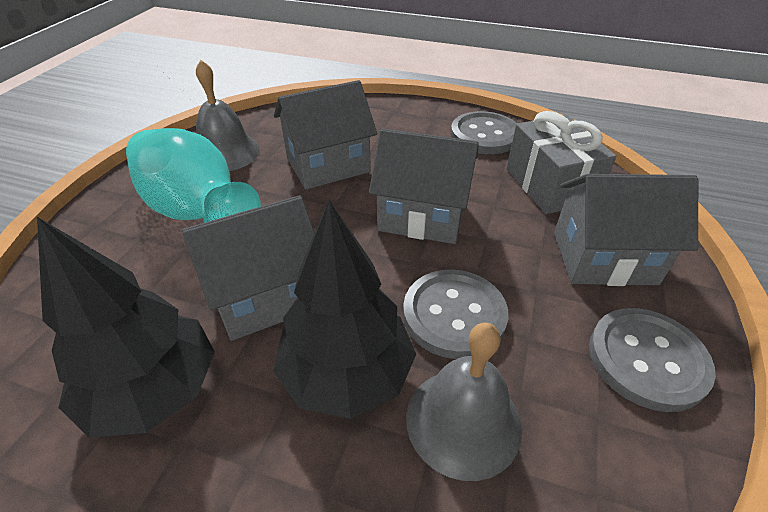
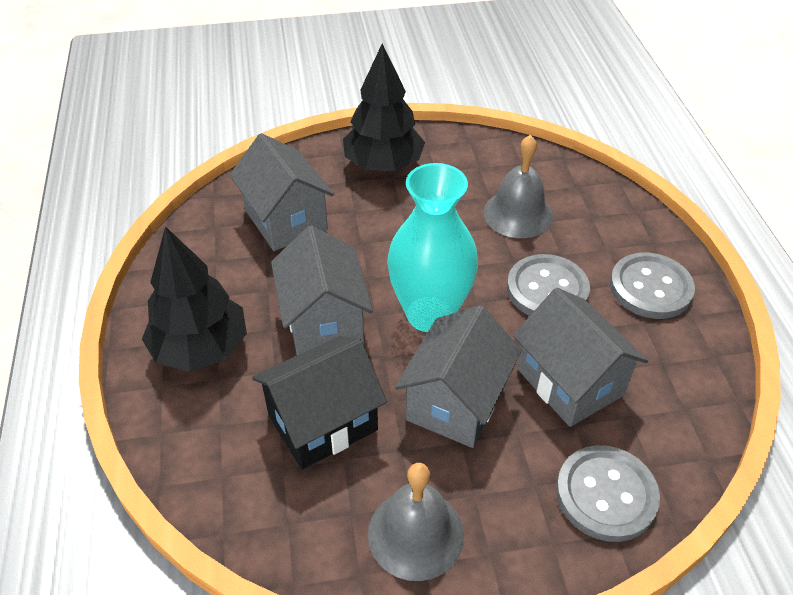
black house: none = 0 -> [252,336,387,470] = 1
grey gift: [507,111,616,214] = 1 -> none = 0

